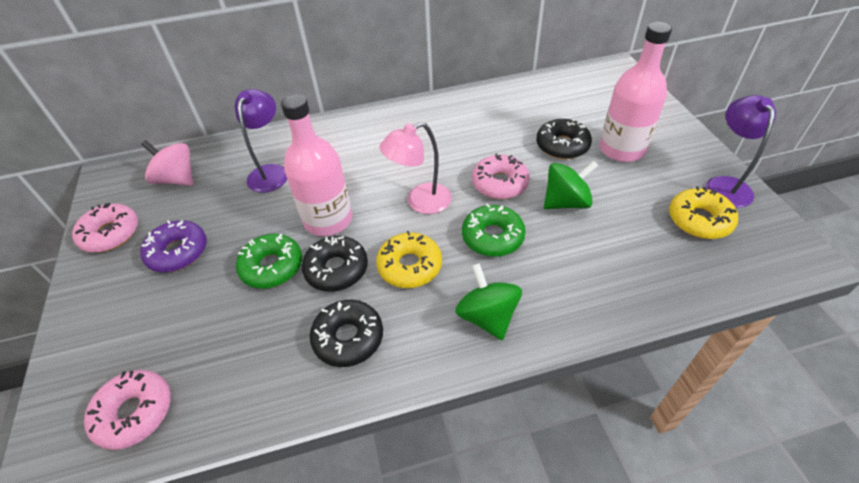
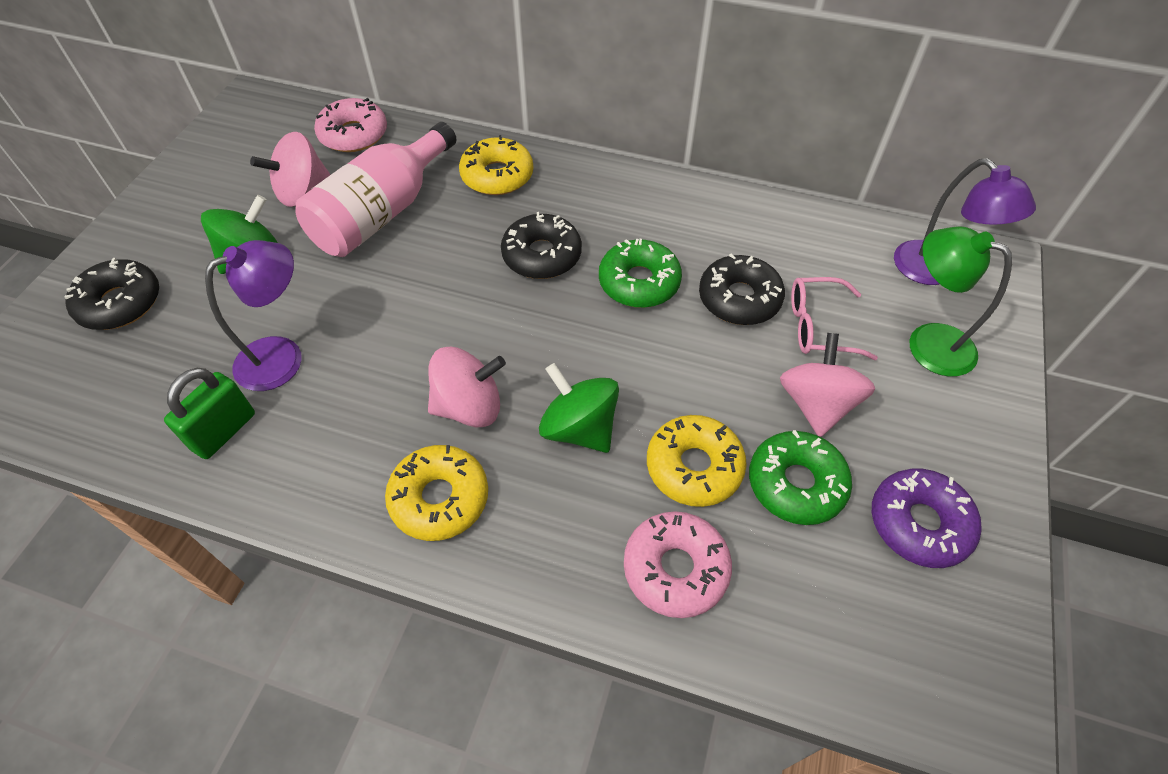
green lamp: none = 0 -> [910,226,1012,377] = 1
green padlock: none = 0 -> [164,368,255,459] = 1
pink bottle: [281,94,352,236] [600,22,672,162] = 2 -> [296,122,457,257] = 1
pink donut: [72,203,138,253] [84,370,171,450] [472,153,530,199] = 3 -> [314,98,387,152] [624,511,732,618] = 2
pink glasses: none = 0 -> [791,277,878,360] = 1
pink lamp: [379,122,452,214] = 1 -> none = 0
pink spinning top: [141,140,193,186] = 1 -> [250,132,331,207] [428,347,506,427] [780,333,875,437] = 3
yellow donut: [376,231,442,288] [669,186,738,239] = 2 -> [385,445,488,541] [459,135,533,195] [647,415,747,507] = 3

